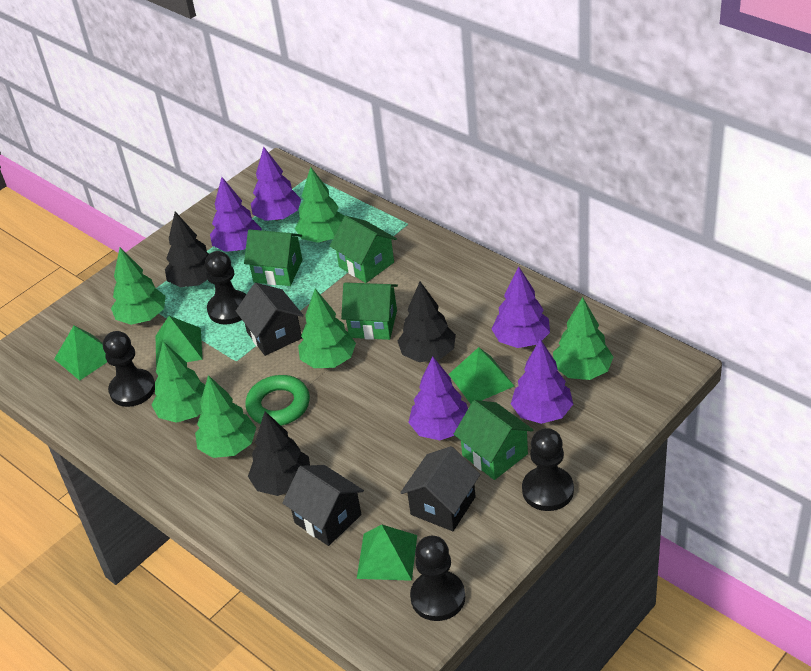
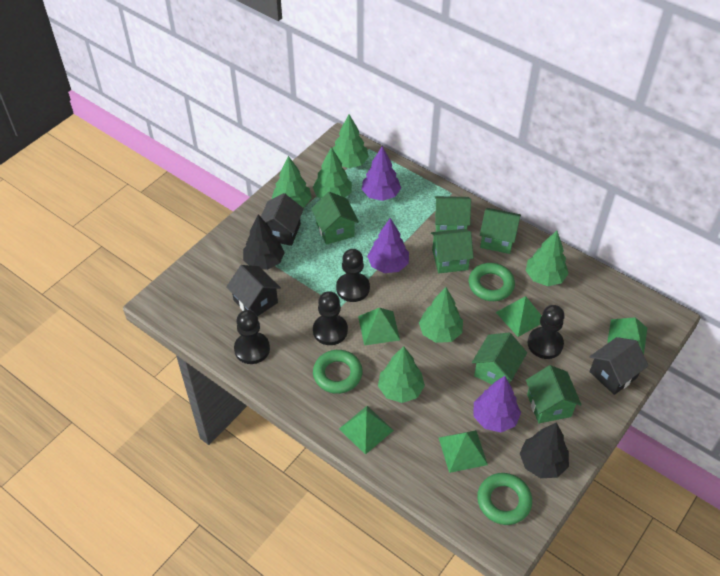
black tree: [165,212,209,287] [248,411,310,496] [398,282,456,362] = 3 -> [243,214,285,270] [519,422,569,478] = 2
green house: [244,229,302,286] [330,216,397,283] [341,283,398,340] [454,400,533,480] = 4 -> [311,192,359,245] [431,229,474,273] [435,196,471,232] [472,332,527,384] [480,208,521,254] [526,365,582,423] = 6
green pyramid: [54,326,107,381] [156,316,203,368] [357,525,417,581] [449,347,514,404] = 4 -> [339,406,394,455] [358,308,400,345] [439,430,488,473] [496,296,542,337] [607,317,647,355] = 5
green ring: [246,375,310,426] = 1 -> [313,350,363,394] [469,263,515,301] [477,473,532,525] = 3
purple tree: [210,177,262,252] [251,147,301,221] [408,356,468,440] [492,266,550,348] [511,339,573,424] = 5 -> [362,146,401,201] [367,218,409,273] [474,376,521,432] = 3

